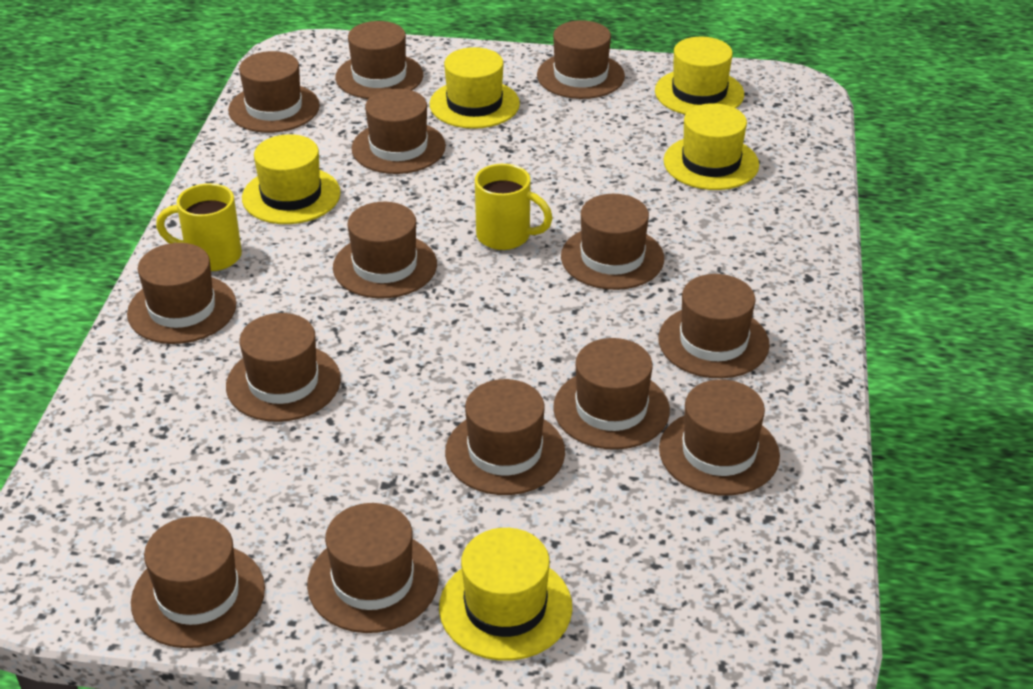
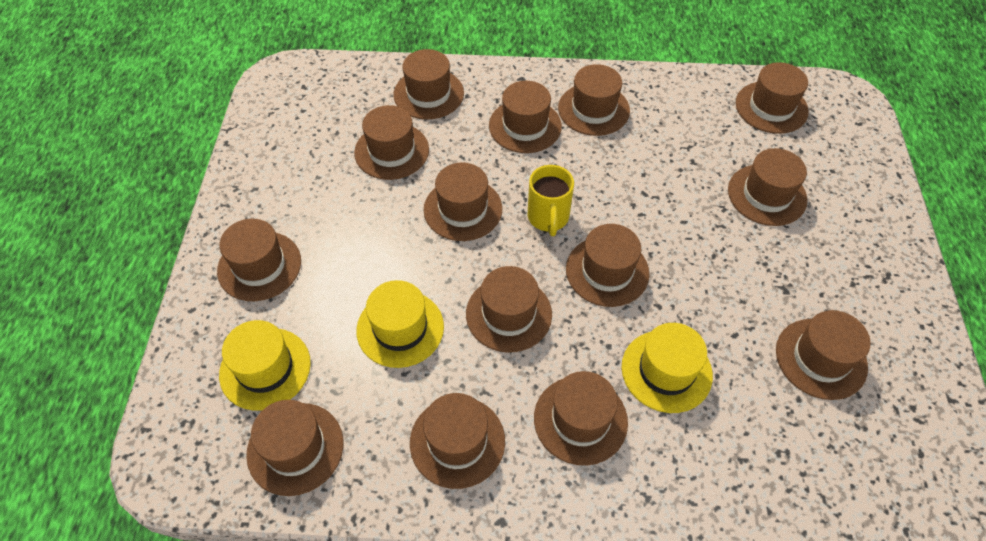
yellow hat: [242,134,340,224] [430,47,520,129] [439,528,572,661] [655,37,744,115] [664,103,759,190] = 5 -> [219,320,311,411] [356,280,444,368] [621,323,713,413] = 3
yellow mug: [156,183,242,271] [475,164,553,250] = 2 -> [527,165,574,236] = 1

